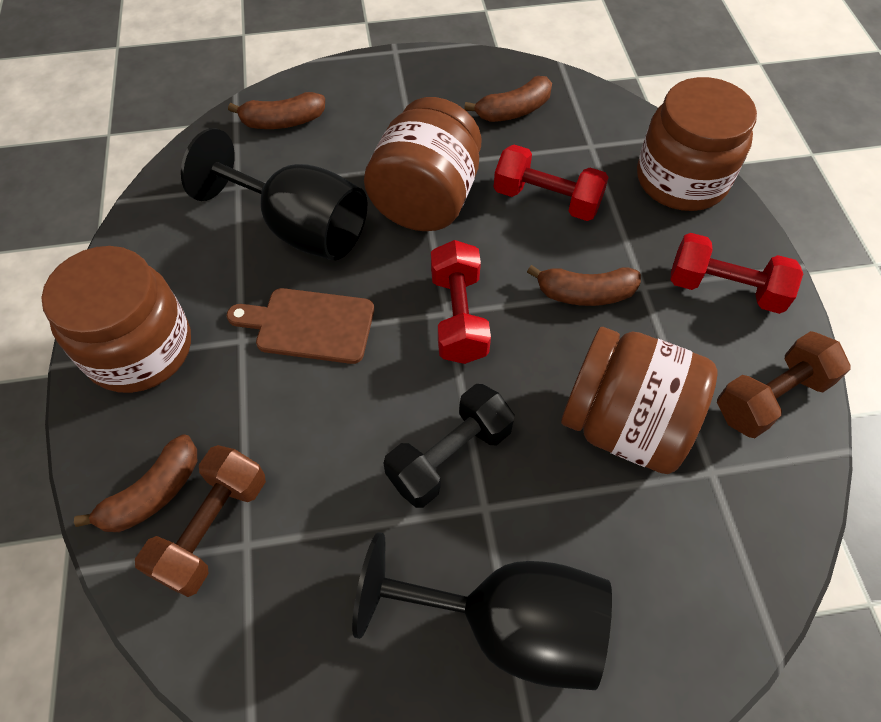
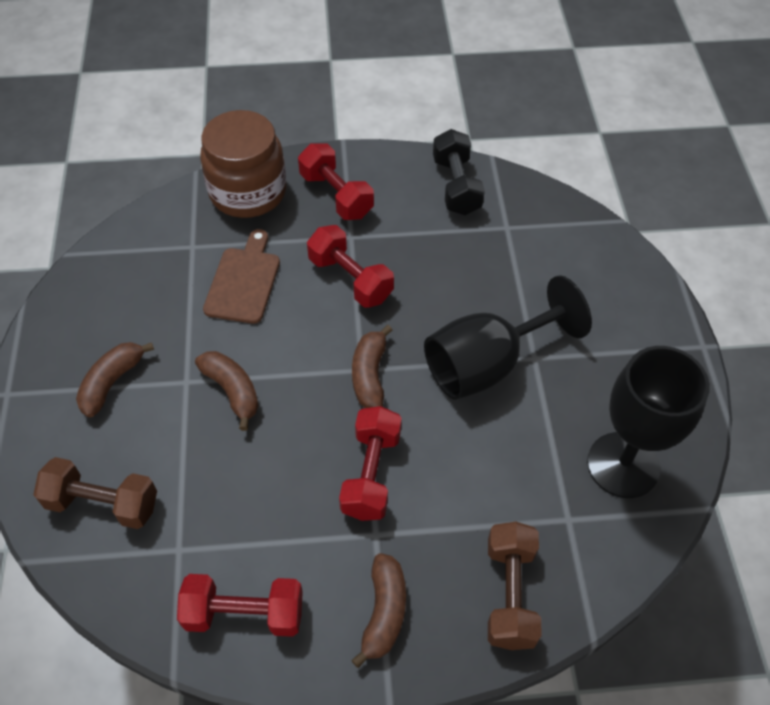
brown jar: [41,246,191,393] [364,97,482,231] [561,327,718,474] [637,77,757,211] = 4 -> [200,110,286,218] = 1
red dumbbell: [431,240,491,364] [494,145,609,221] [671,233,803,314] = 3 -> [177,574,303,637] [298,143,374,220] [307,225,394,308] [339,406,402,521] = 4

